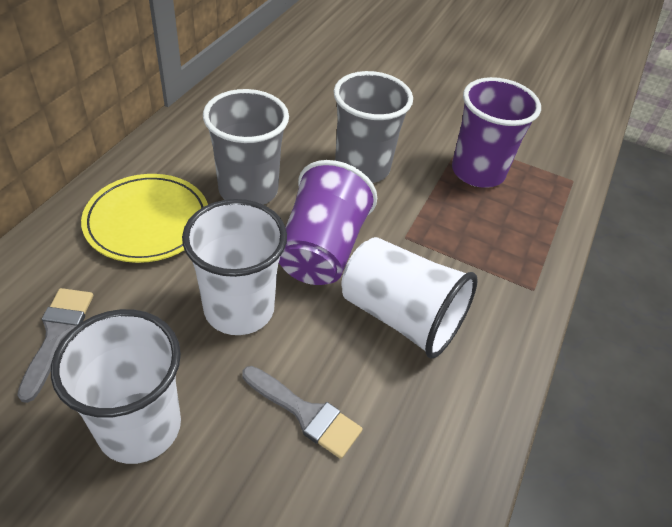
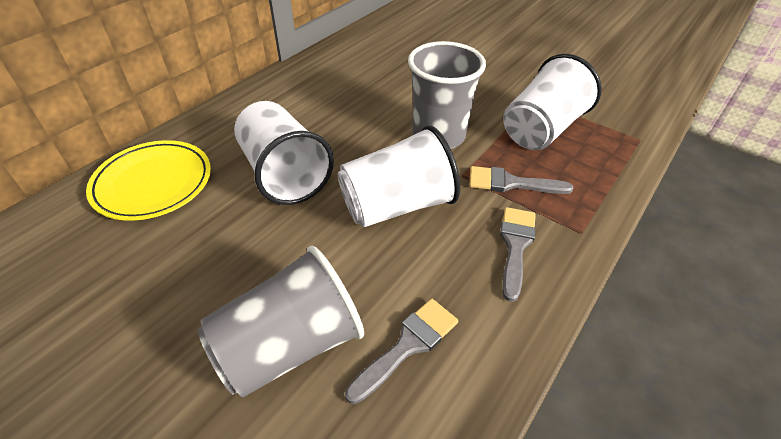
grey brush: [17,288,93,403] [242,366,363,459] = 2 -> [345,299,458,404] [469,166,574,194] [500,207,536,302] = 3
purple cup: [279,160,377,285] [452,77,541,188] = 2 -> none = 0

